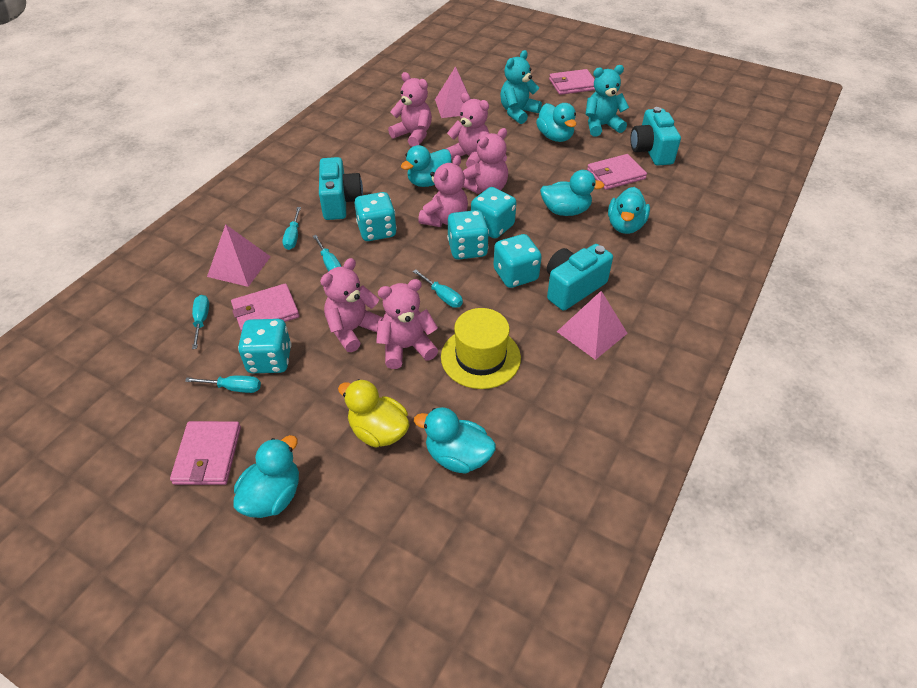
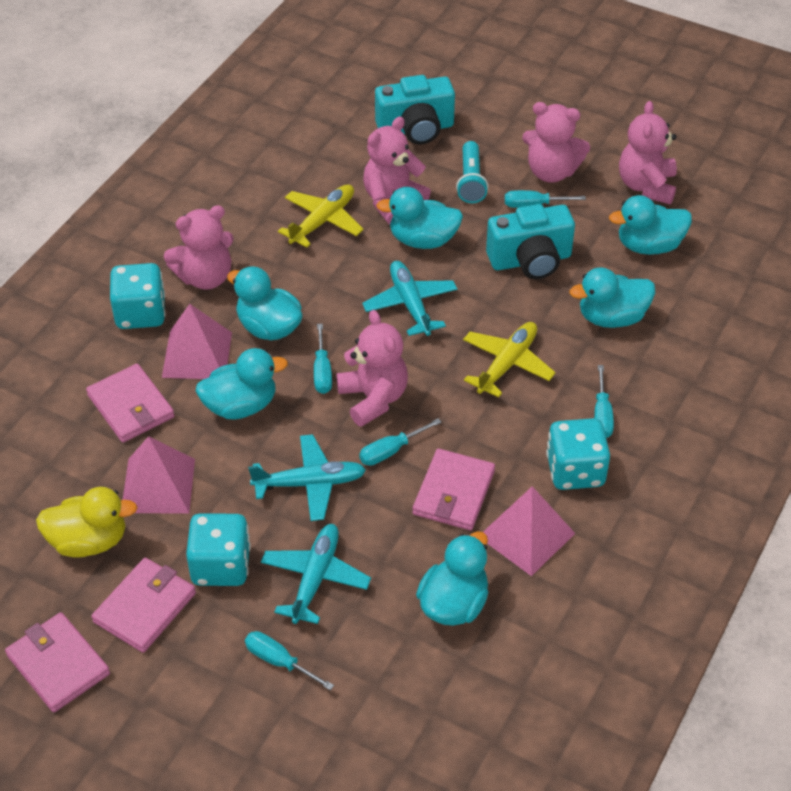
pink teddy bear: [320,258,383,352] [376,279,438,369] [388,72,432,147] [418,155,468,227] [446,93,490,168] [463,128,508,194] = 6 -> [164,205,234,290] [337,310,408,427] [363,117,431,225] [522,102,590,183] [619,101,677,204] = 5
turquoise camera: [319,157,363,220] [547,244,613,311] [630,107,681,166] = 3 -> [375,75,455,145] [486,204,575,279] = 2
turquoise dice: [238,319,292,373] [354,192,397,241] [447,210,489,260] [471,187,516,238] [493,234,542,288] = 5 -> [110,263,166,329] [186,513,251,586] [546,418,610,490] = 3
turquoise flashlight: none = 0 -> [456,141,488,203] = 1
turquoise plane: none = 0 -> [248,434,366,521] [261,524,371,624] [362,261,457,336] = 3
turquoise teddy bear: [500,50,542,124] [586,65,629,137] = 2 -> none = 0
yellow hat: [441,308,521,389] = 1 -> none = 0
yellow plane: none = 0 -> [278,184,364,248] [463,322,556,398] = 2

